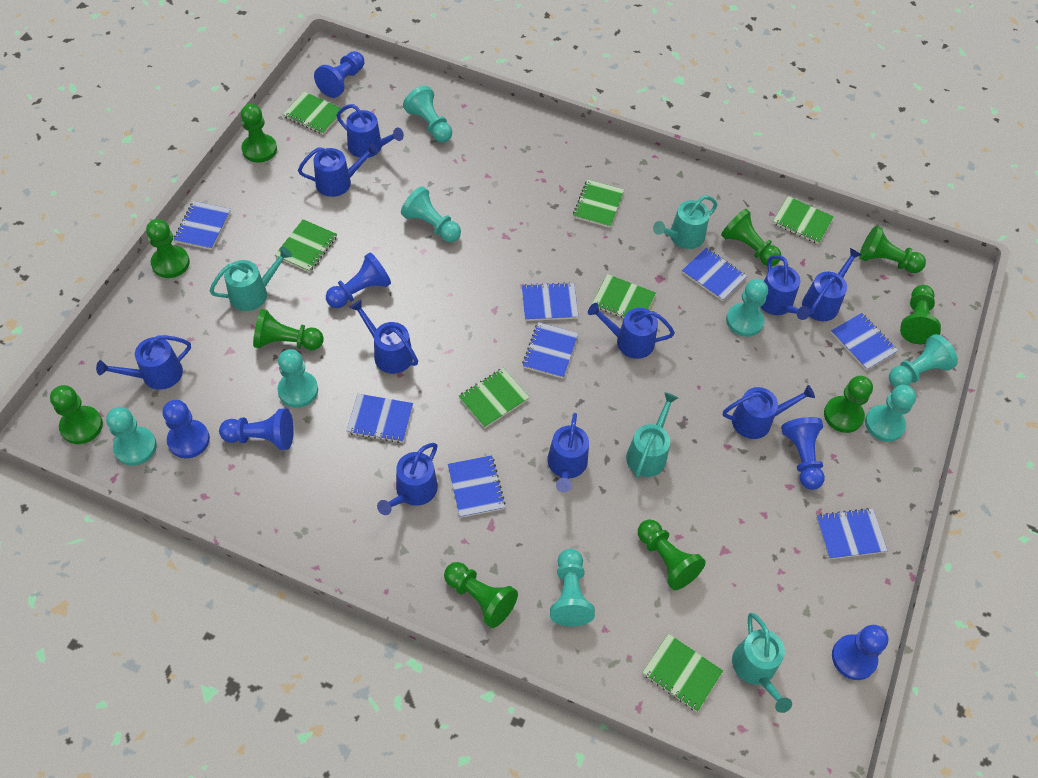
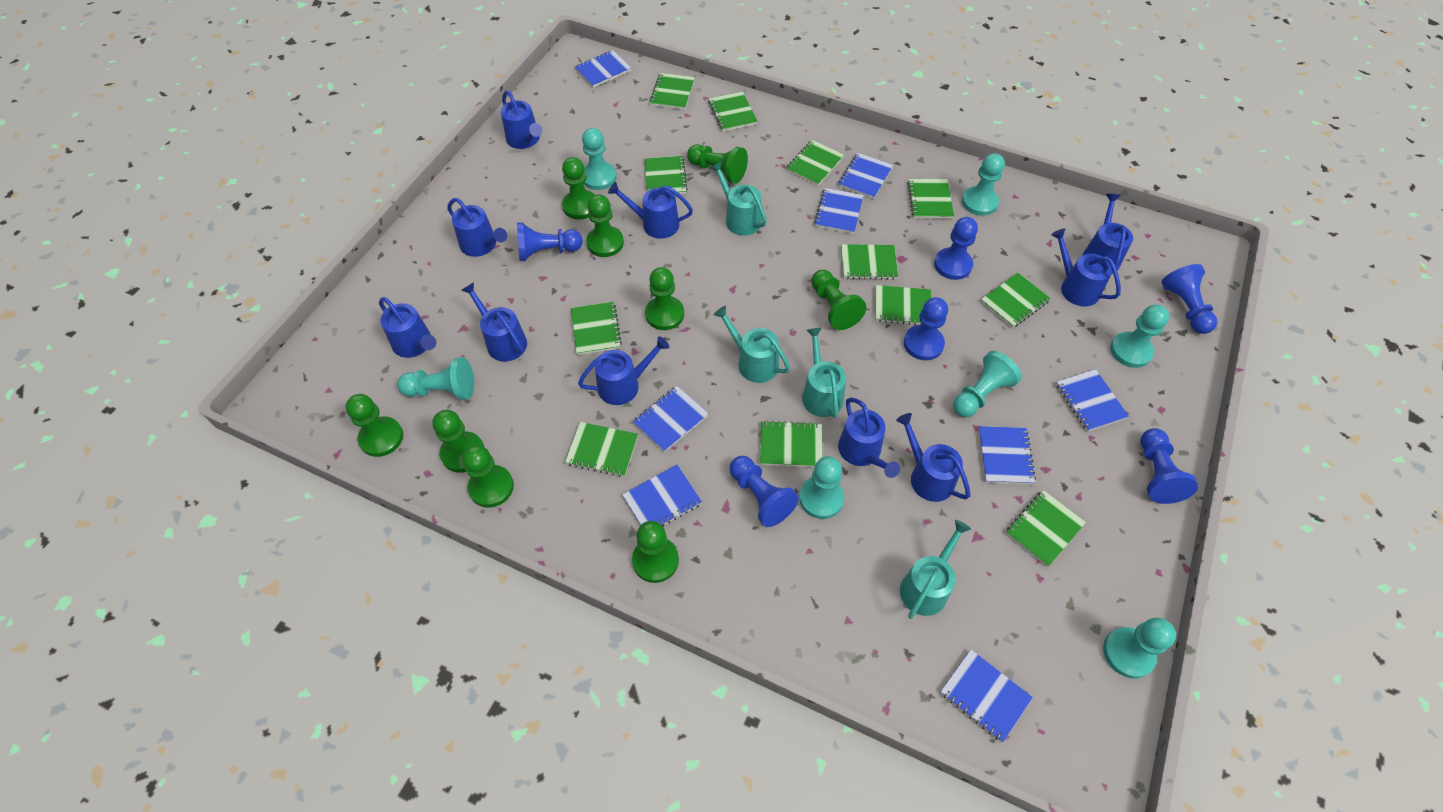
green notebook: [275,219,337,272] [283,92,344,134] [458,368,530,428] [573,179,624,228] [592,274,656,318] [642,633,723,712] [773,196,834,244] = 7 -> [565,422,638,477] [571,302,622,355] [644,156,687,194] [649,73,695,110] [708,92,758,131] [760,420,823,467] [786,140,844,186] [841,244,898,280] [875,285,932,325] [907,179,954,218] [981,273,1051,328] [1006,490,1086,567] = 12
green pawn: [50,385,103,444] [146,219,190,278] [241,104,277,163] [253,309,324,350] [444,562,518,628] [638,519,706,590] [721,209,781,267] [824,376,873,433] [859,226,926,273] [900,285,941,344] = 10 -> [345,394,403,457] [432,410,484,473] [462,445,514,508] [562,157,595,219] [586,194,624,257] [632,521,679,583] [645,267,684,330] [687,144,748,184] [811,270,866,330] = 9
turquoise pawn: [106,407,157,466] [278,349,318,408] [401,186,461,242] [403,86,452,143] [550,549,595,627] [726,279,768,337] [865,385,916,442] [889,334,958,387] = 8 -> [397,357,474,400] [582,128,617,190] [799,456,844,519] [953,351,1022,417] [962,153,1005,216] [1103,618,1176,678] [1110,305,1169,368] = 7

